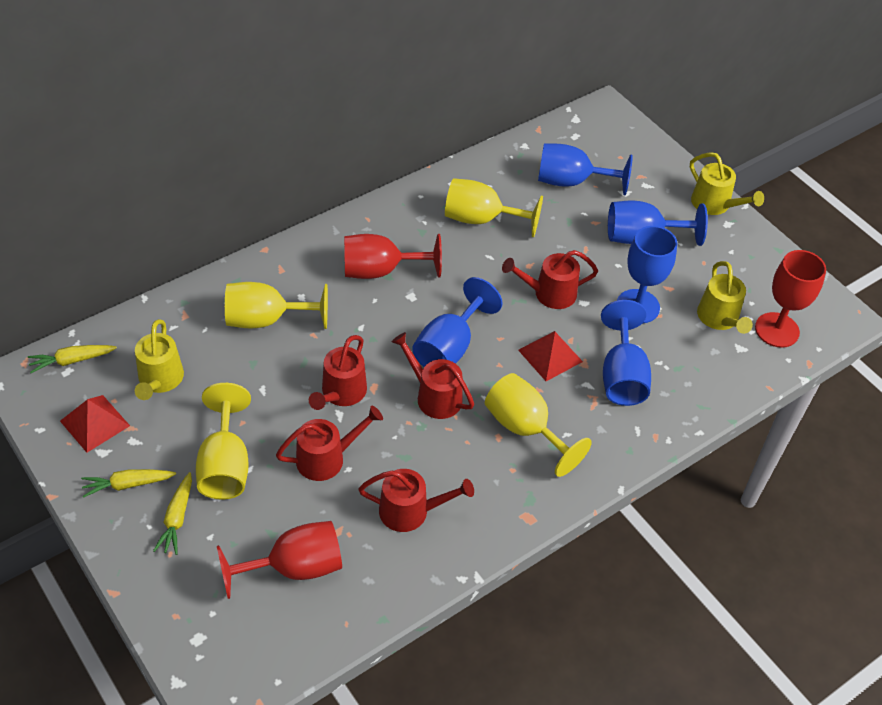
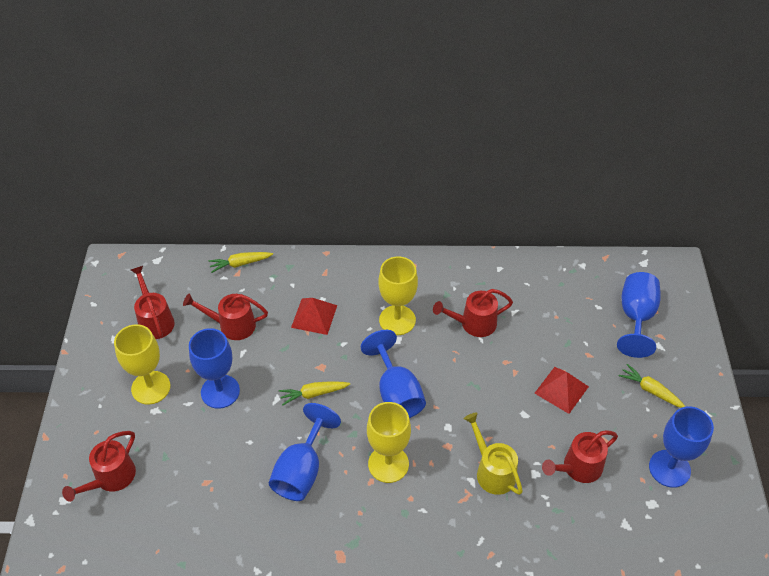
red goblet: [217,521,342,599] [344,234,442,279] [755,250,826,348] = 3 -> none = 0
yellow goblet: [196,383,251,500] [225,282,328,329] [445,178,543,237] [485,373,592,477] = 4 -> [114,324,171,405] [367,402,411,483] [379,256,418,335] = 3
yellow watering can: [135,319,184,400] [690,152,764,215] [697,261,753,334] = 3 -> [464,413,523,495] = 1

